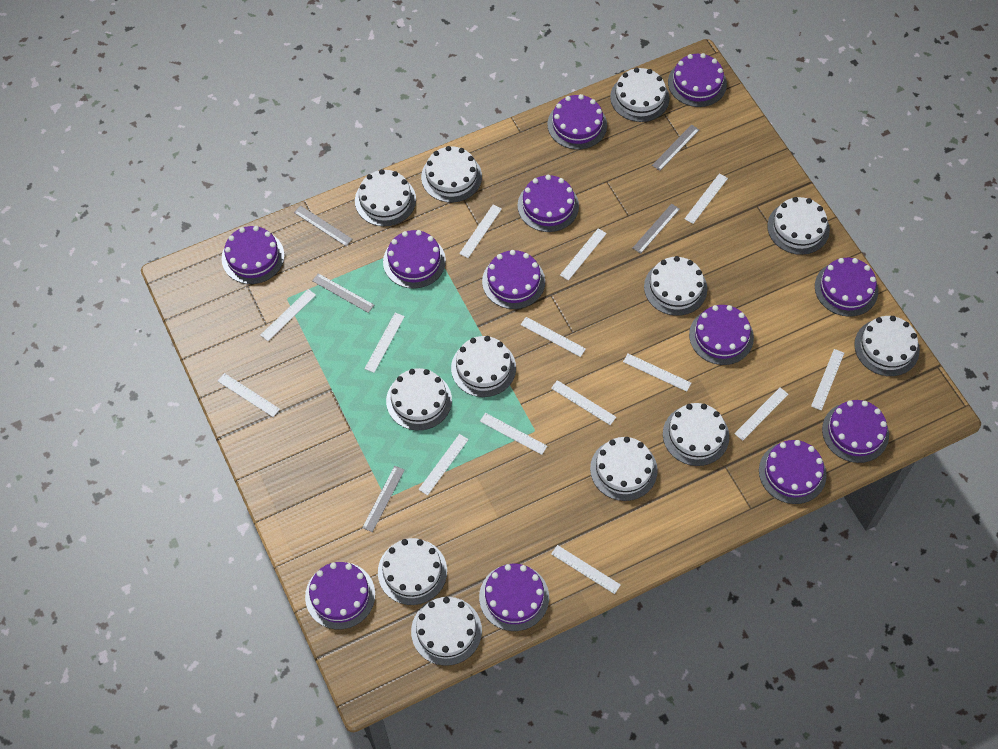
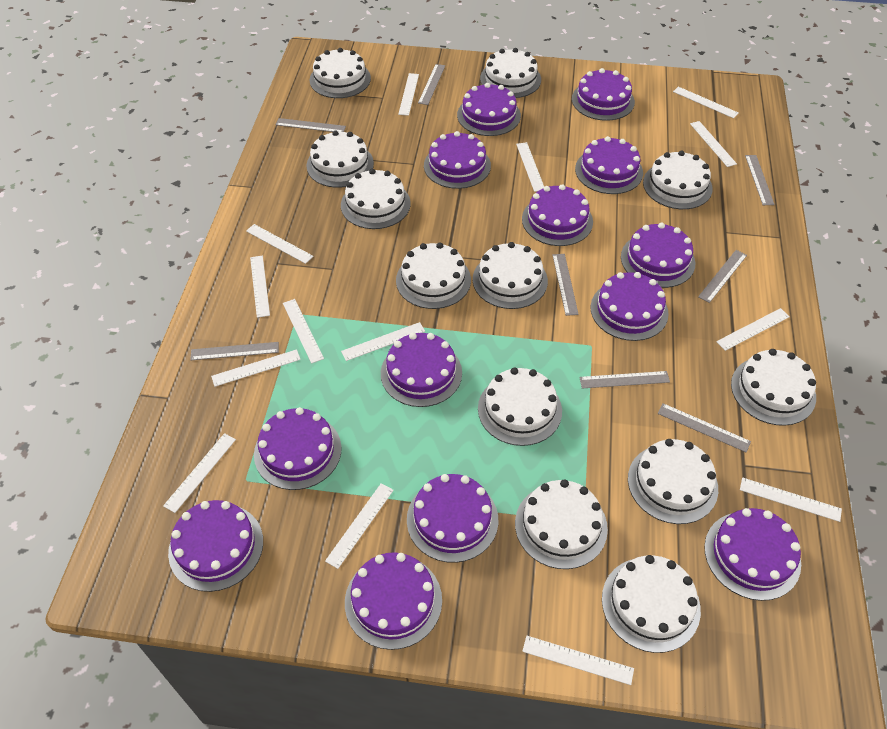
grey ruler: [294,206,352,246] [312,273,374,313] [362,466,405,532] [633,204,680,254] [652,124,699,171] = 5 -> [190,342,279,360] [276,118,346,132] [418,64,445,105] [553,254,579,316] [579,371,670,389] [657,403,751,452] [698,250,747,303] [745,155,775,205] = 8
purple cake: [222,226,284,284] [305,562,375,629] [383,230,446,288] [479,564,549,631] [482,250,545,309] [518,175,579,232] [548,94,607,149] [668,53,727,107] [689,305,754,365] [759,440,827,504] [815,258,878,317] [822,400,889,463] = 12 -> [168,500,263,592] [254,407,342,490] [345,552,442,650] [381,333,462,407] [407,474,498,563] [424,131,491,189] [457,83,521,136] [522,184,593,246] [572,68,635,121] [575,136,643,194] [590,272,669,341] [621,223,696,288] [704,508,801,601] = 13

